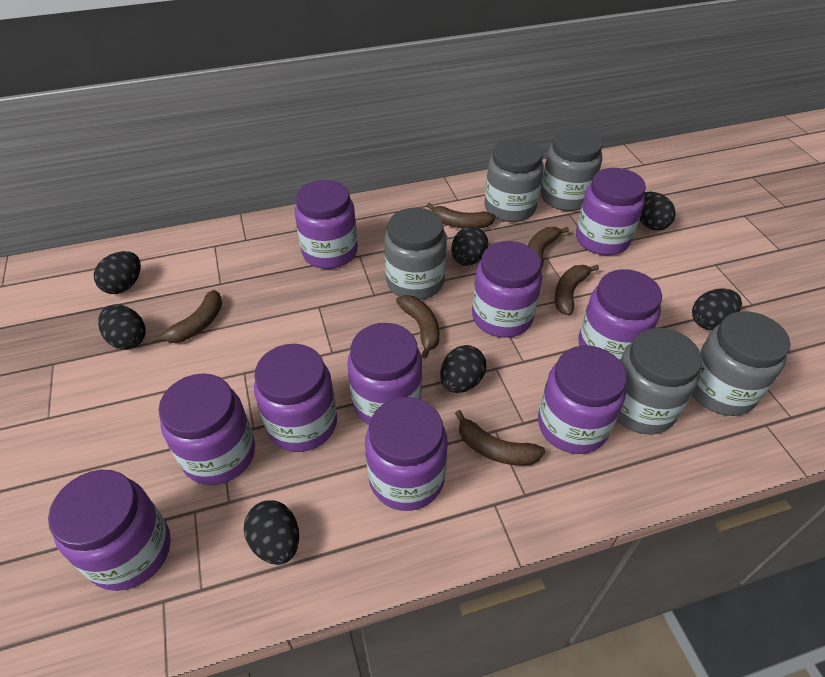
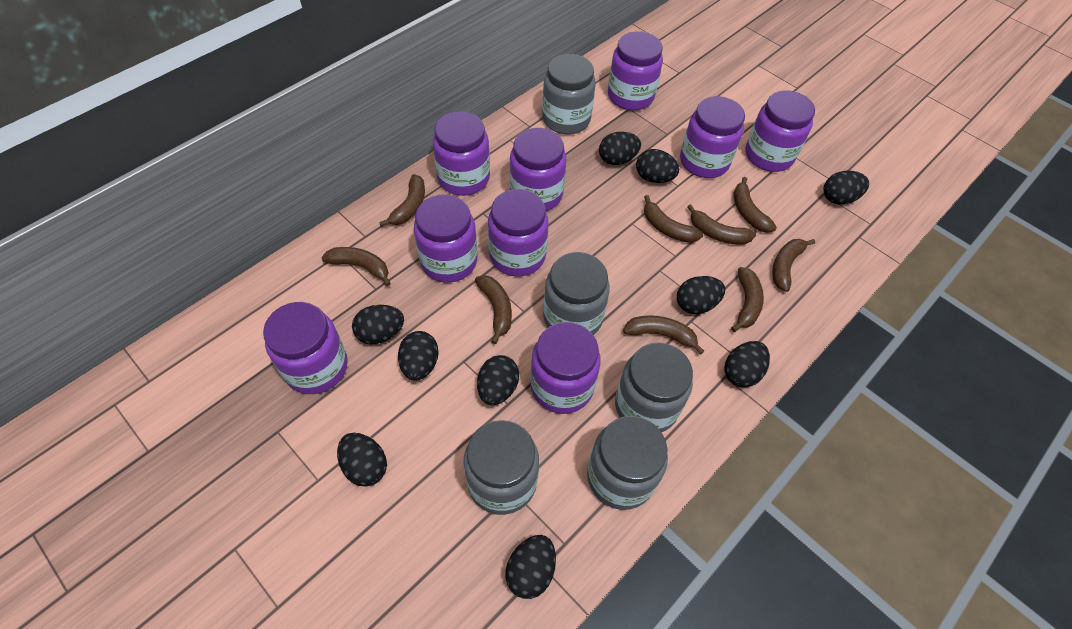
black egg: [94,251,141,294] [98,304,145,350] [244,500,299,565] [440,345,486,393] [451,226,488,266] [640,192,676,231] [692,288,742,330] = 7 -> [337,433,387,487] [352,305,404,345] [398,331,439,381] [477,355,519,405] [506,535,556,599] [599,132,641,165] [636,149,679,183] [677,276,725,314] [724,341,770,387] [824,171,869,205] = 10
brown banana: [152,290,222,343] [396,295,440,359] [427,203,496,228] [455,410,545,466] [528,227,569,269] [555,265,599,315] = 6 -> [321,247,391,286] [379,174,425,227] [475,275,512,344] [623,315,704,354] [644,195,703,243] [687,204,756,244] [731,267,764,332] [733,177,777,233] [772,239,815,292] = 9
purple jar: [48,470,171,591] [159,374,255,485] [254,344,337,452] [295,180,358,269] [347,323,422,425] [365,397,448,511] [472,241,542,338] [538,346,627,454] [576,168,646,255] [579,269,662,360] = 10 -> [263,302,348,394] [414,194,477,282] [432,112,490,196] [488,189,549,277] [509,128,567,211] [530,322,601,414] [608,31,663,111] [680,96,745,178] [745,90,815,172] = 9

